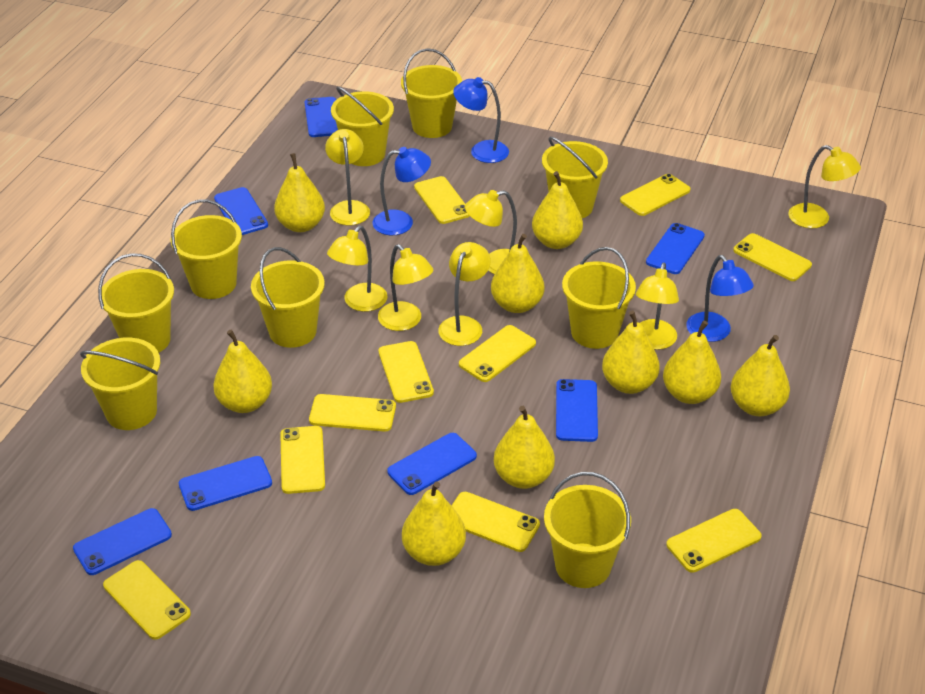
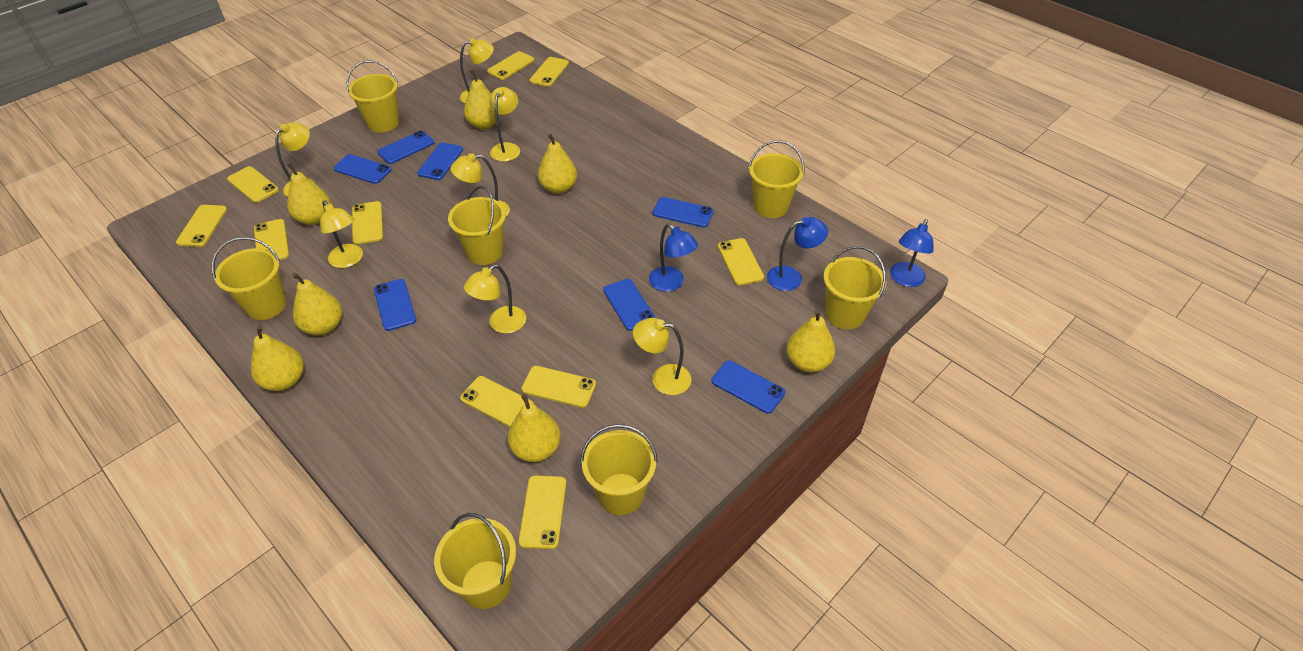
yellow bucket: [80,338,160,430] [98,253,174,353] [171,200,242,299] [251,247,325,348] [331,86,394,166] [401,48,462,138] [542,137,608,218] [544,472,631,588] [562,247,636,349] = 9 -> [212,237,286,320] [346,60,399,132] [434,513,516,609] [448,186,506,265] [580,424,658,515] [748,141,805,218] [823,246,886,329] = 7
yellow pear: [213,330,272,413] [274,153,325,232] [402,481,466,566] [491,234,544,313] [494,406,555,489] [532,171,583,249] [602,310,660,394] [663,321,721,404] [731,335,790,416] = 9 -> [251,325,304,391] [287,162,331,225] [292,273,342,336] [464,70,500,130] [508,394,561,462] [538,133,577,194] [786,309,835,373] = 7

